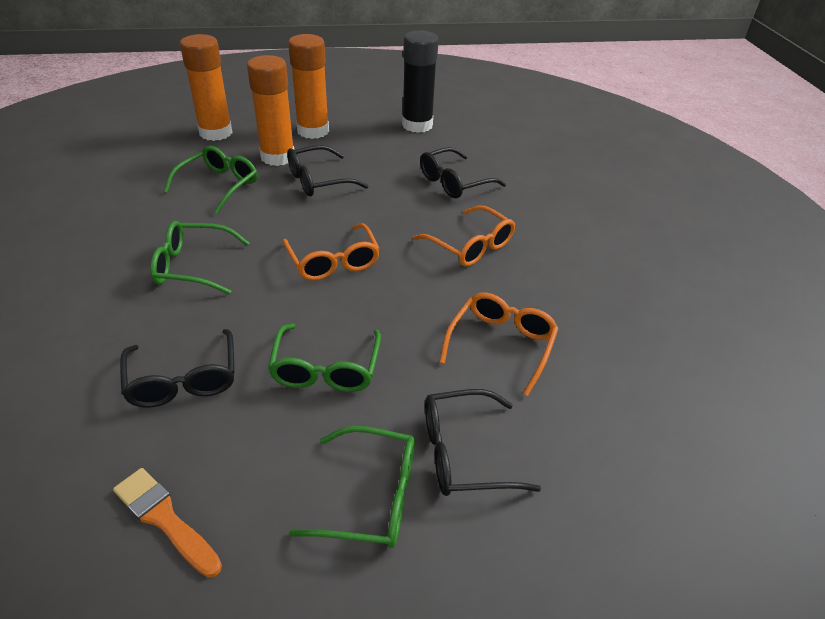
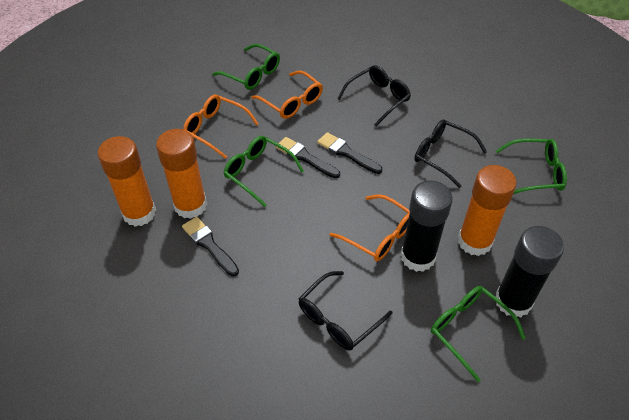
black brush: none = 0 -> [182,217,239,276] [276,137,340,178] [317,132,382,174] = 3
black glasses: [120,329,235,408] [287,145,368,197] [420,147,506,198] [425,389,541,496] = 4 -> [298,271,392,350] [338,65,411,126] [414,119,487,188] = 3
black glue stick: [402,30,439,133] = 1 -> [401,181,453,272] [496,226,564,317] = 2
orange brush: [113,468,222,578] = 1 -> none = 0

